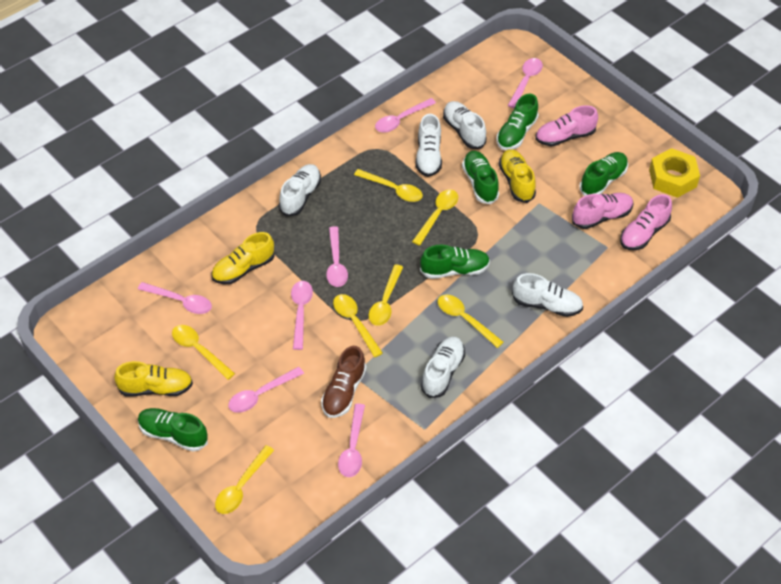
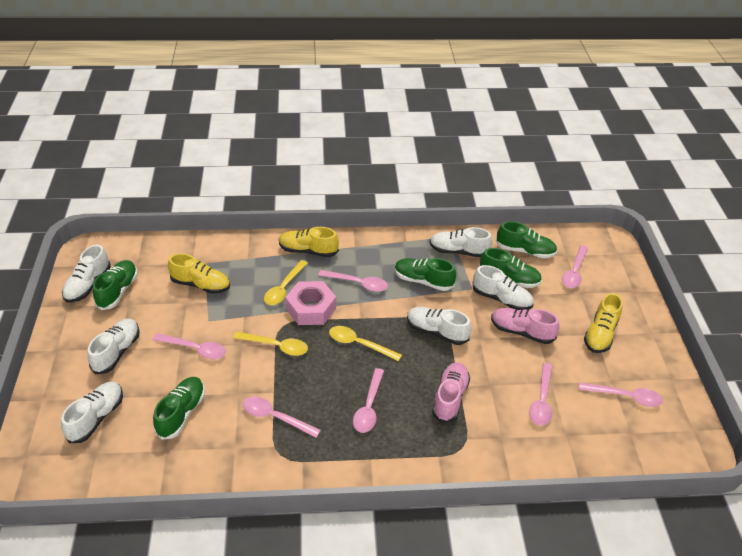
brown shoe: [321,346,366,418] = 1 -> none = 0
pink nut: none = 0 -> [285,281,336,325] = 1
pink shoe: [535,105,598,147] [572,193,634,229] [620,194,672,250] = 3 -> [432,362,470,423] [491,308,559,344] = 2
white shoe: [279,164,321,216] [415,114,442,177] [421,336,465,398] [443,101,487,149] [512,273,583,317] = 5 -> [61,382,123,443] [62,245,111,303] [88,319,140,374] [407,307,472,345] [430,227,492,258] [473,265,534,310] = 6
yellow nut: [649,148,700,198] = 1 -> none = 0
yellow spoon: [172,325,235,380] [215,445,274,514] [333,294,383,357] [354,169,423,202] [369,264,403,326] [412,189,458,246] [438,294,504,348] = 7 -> [233,331,308,356] [264,260,308,305] [329,326,402,361] = 3

